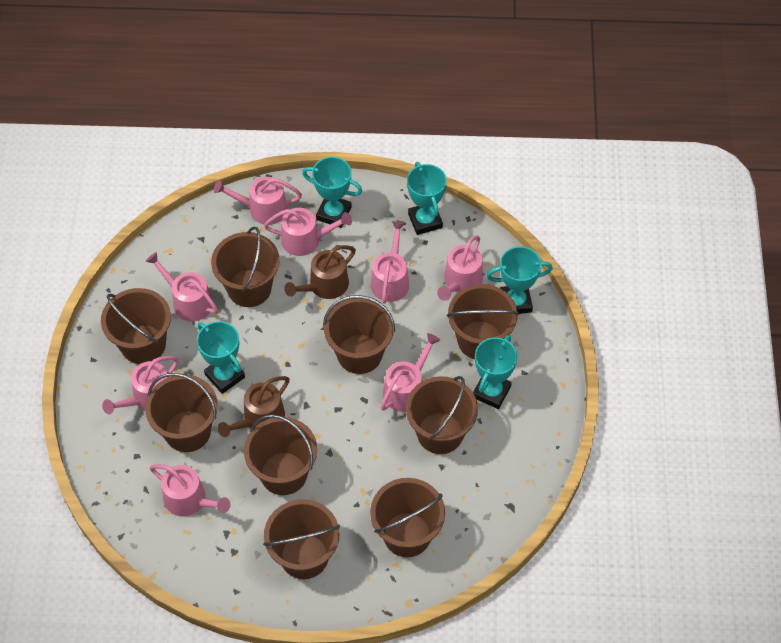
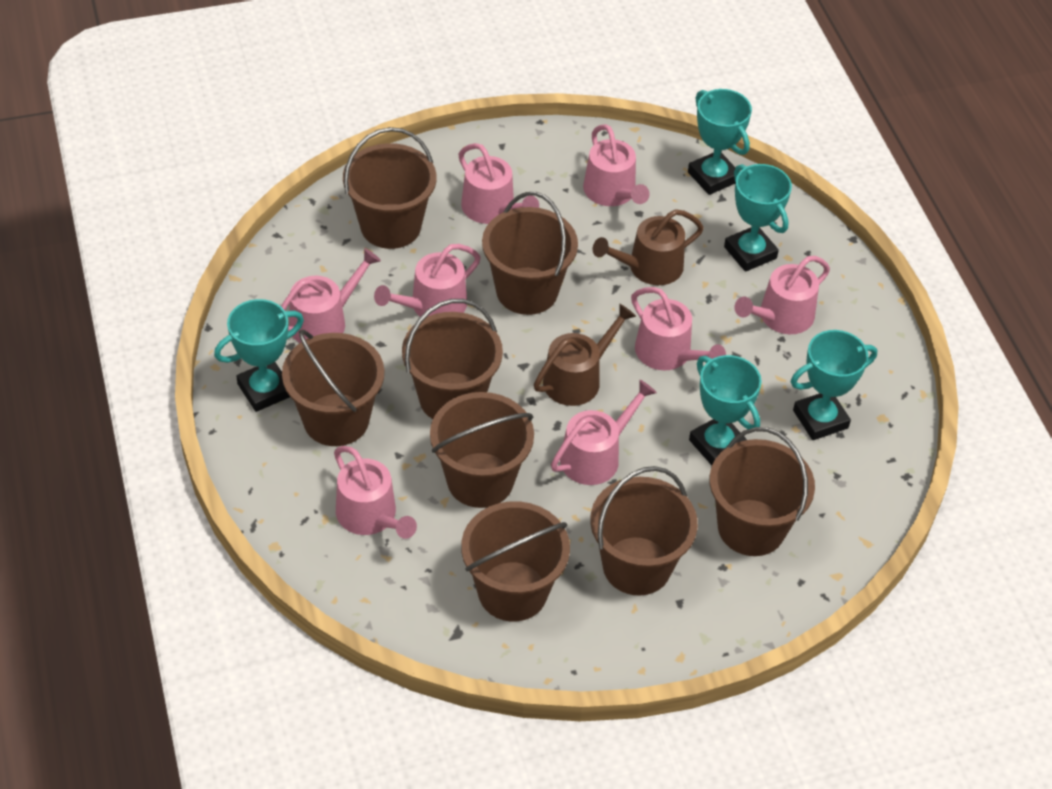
brown bucket: [101,288,171,364] [145,373,218,452] [211,226,280,307] [244,415,317,495] [263,499,340,579] [323,295,395,374] [370,478,445,557] [406,376,478,454] [447,284,519,359] = 9 -> [282,329,384,446] [343,127,436,249] [402,299,503,419] [430,392,534,508] [461,501,570,622] [482,192,578,315] [590,466,698,596] [710,427,815,556] = 8

